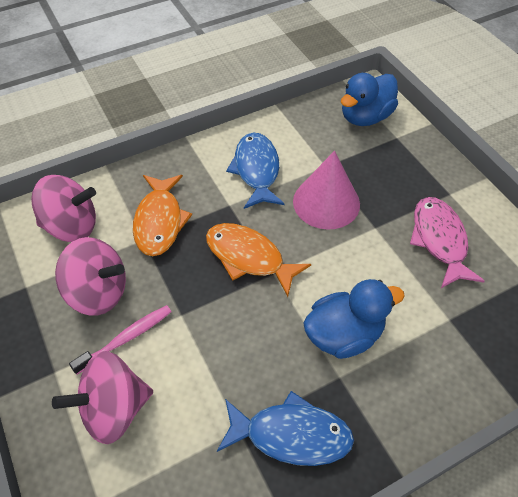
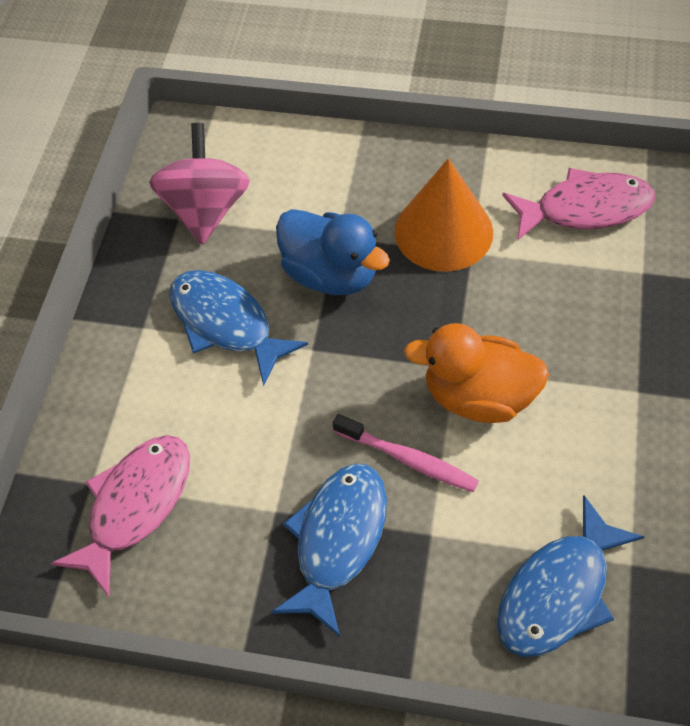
blue duck: [303,279,405,359] [341,73,398,126] = 2 -> [276,209,390,295] = 1
blue fish: [217,391,354,466] [226,133,285,209] = 2 -> [169,270,308,386] [271,464,387,637] [497,495,644,657] = 3
orange cone: none = 0 -> [394,159,493,272] = 1
orange duck: none = 0 -> [404,323,549,423] = 1
orange fish: [133,175,192,256] [206,223,311,297] = 2 -> none = 0
pink cone: [293,151,360,230] = 1 -> none = 0
pink fish: [410,197,485,288] = 1 -> [50,435,190,597] [502,168,655,241] = 2
pink spinning top: [31,175,96,242] [52,351,153,444] [55,237,126,316] = 3 -> [149,123,250,245] = 1

